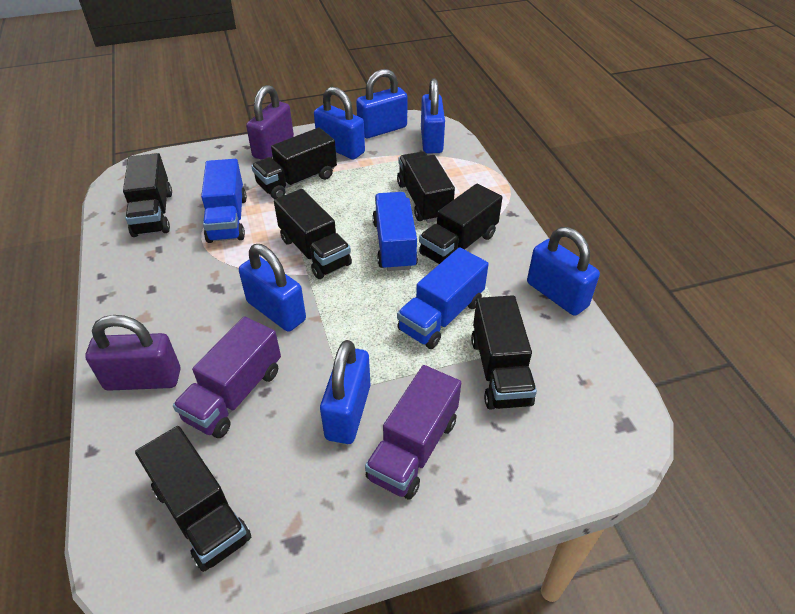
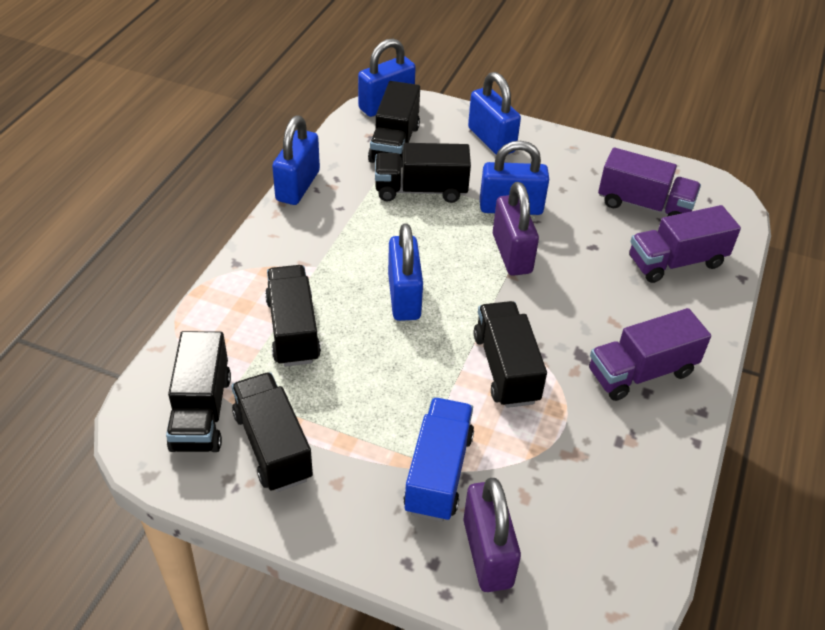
black truck: [123,153,172,237] [135,426,251,572] [251,128,337,199] [274,189,352,279] [397,151,455,223] [419,183,502,264] [471,295,537,409] = 7 -> [166,331,231,452] [232,372,313,492] [265,265,321,367] [368,81,420,167] [375,143,471,203] [474,301,547,408] = 6
blue padlock: [239,244,306,332] [314,87,365,160] [320,340,371,444] [356,69,408,138] [421,78,445,153] [527,227,600,316] = 6 -> [272,116,320,205] [358,39,416,117] [388,223,423,321] [468,72,521,155] [480,141,549,215] = 5
blue truck: [201,159,247,243] [372,192,418,271] [397,247,488,349] = 3 -> [403,398,474,522] = 1
purple truck: [173,317,281,438] [365,365,461,499] = 2 -> [589,308,711,401] [598,147,701,217] [629,205,741,283] = 3

